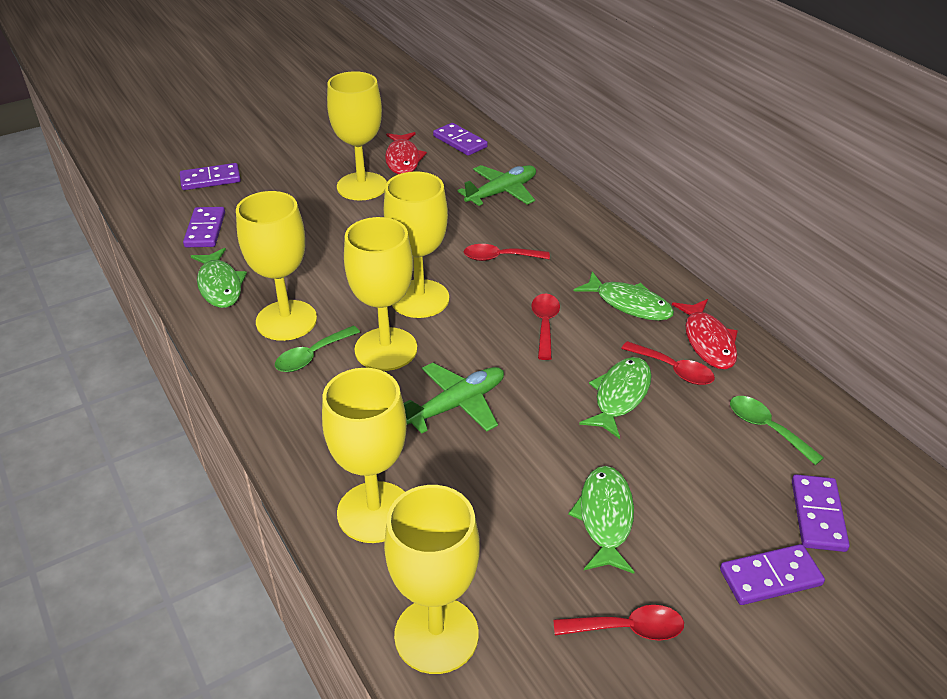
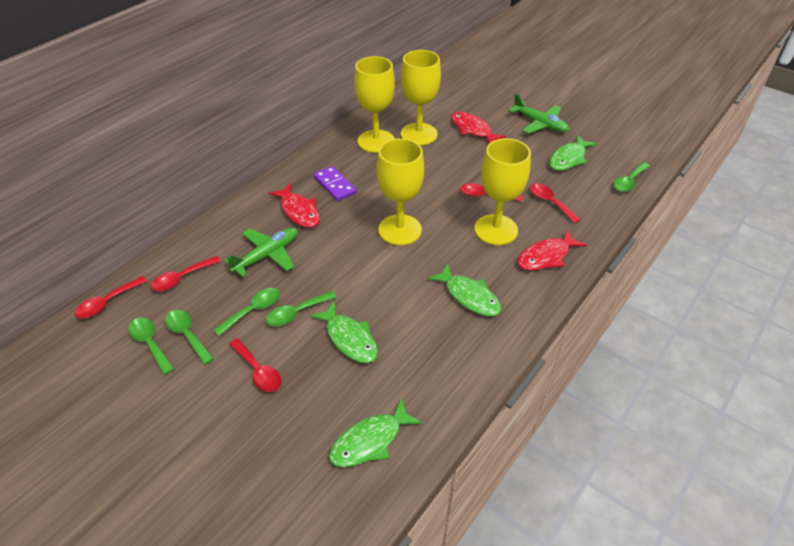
green spoon: [275,326,360,372] [730,396,824,465] = 2 -> [128,317,174,375] [165,310,214,365] [214,288,280,336] [266,291,337,326] [613,162,650,192] = 5
purple domino: [180,163,241,190] [183,207,225,247] [433,123,488,156] [720,544,825,605] [792,474,850,552] = 5 -> [314,166,356,201] = 1
red fish: [385,132,427,174] [672,299,738,369] = 2 -> [269,183,320,228] [451,112,506,144] [517,229,587,270] = 3
red spoon: [464,244,550,261] [531,294,560,360] [554,605,684,641] [621,341,715,385] = 4 -> [74,276,147,319] [151,256,221,291] [229,338,282,392] [460,183,523,202] [530,183,581,223] = 5
yellow goblet: [236,191,317,341] [322,368,407,543] [327,71,387,201] [344,217,417,371] [384,171,449,318] [384,485,480,674] = 6 -> [354,56,395,153] [376,138,424,245] [401,50,441,145] [474,138,531,245] = 4

